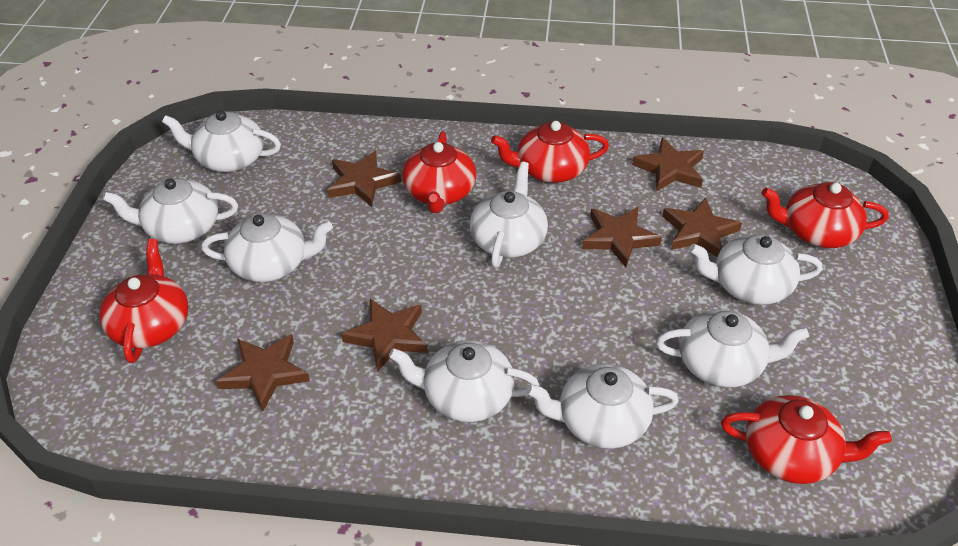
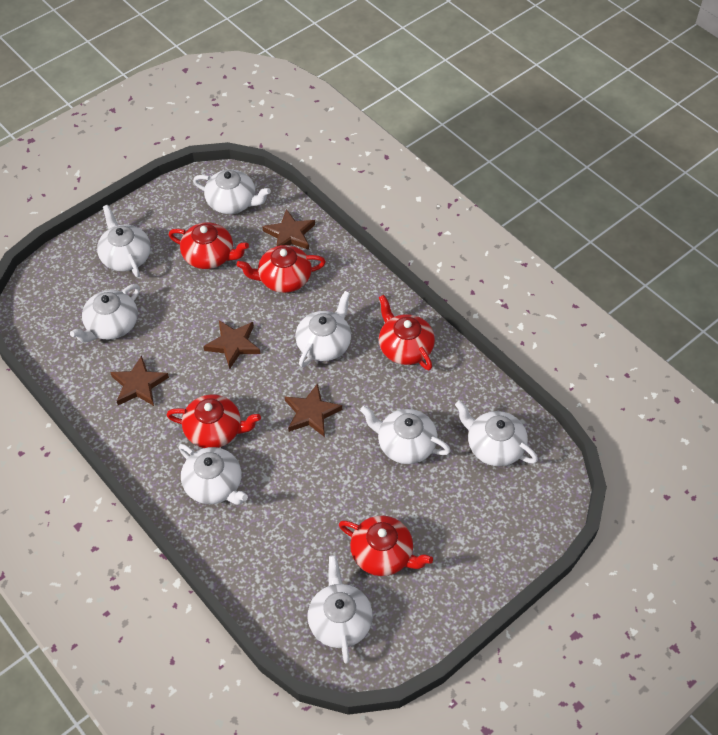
brown star: [216,334,310,411] [327,151,401,207] [341,299,428,372] [582,207,662,267] [632,138,704,192] [662,198,742,257] = 6 -> [110,355,169,406] [203,320,260,369] [262,209,315,250] [285,383,342,437] = 4

